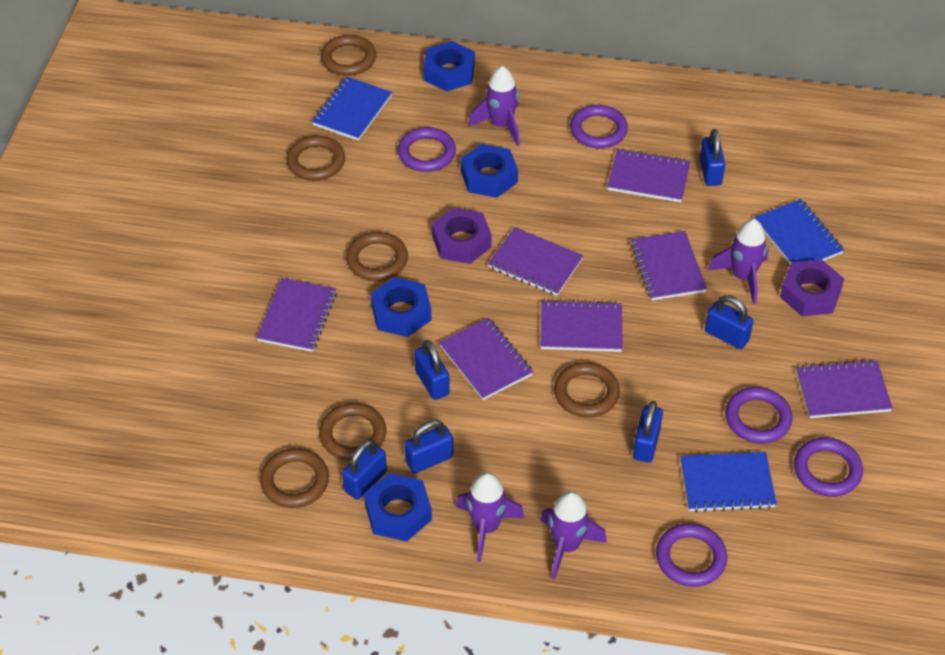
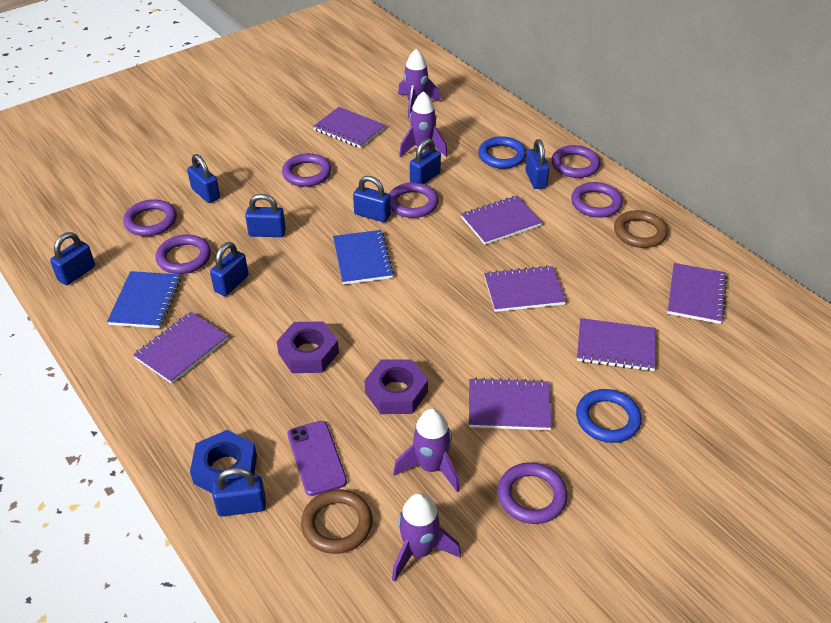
blue notebook: [312,77,392,141] [680,452,777,512] [754,199,844,265] = 3 -> [107,271,181,328] [333,230,394,285] = 2
blue nut: [364,473,432,541] [371,277,432,337] [423,41,475,92] [461,144,518,198] = 4 -> [190,430,257,493] = 1
blue padlock: [342,440,387,499] [405,420,453,473] [414,340,450,400] [633,401,663,463] [699,129,725,186] [705,295,753,349] = 6 -> [50,232,95,285] [187,154,220,203] [210,242,249,296] [212,467,266,517] [245,194,286,237] [353,176,391,222] [410,138,441,184] [525,139,549,189] = 8
blue ring: none = 0 -> [478,136,527,169] [576,389,642,443] = 2
brown ring: [260,448,329,508] [286,136,345,181] [319,403,386,460] [321,35,376,76] [346,232,408,281] [554,362,620,418] = 6 -> [301,489,373,554] [614,210,668,248] = 2
purple phone: none = 0 -> [288,421,347,496] = 1
purple ring: [397,127,456,172] [570,105,628,148] [656,523,727,587] [725,387,793,444] [794,438,863,497] = 5 -> [123,199,177,236] [156,234,211,274] [282,153,331,187] [389,182,438,218] [498,463,568,524] [551,145,600,178] [571,182,623,218] = 7

